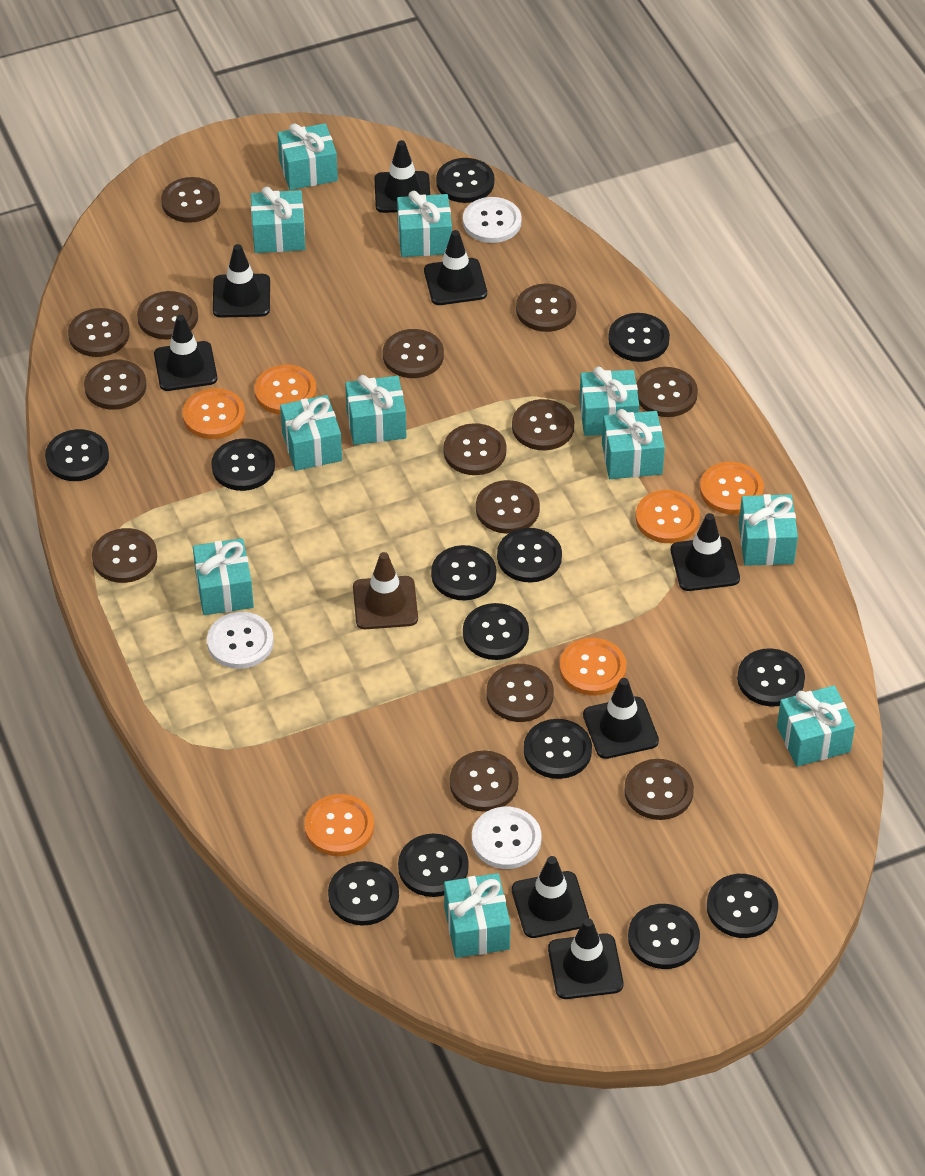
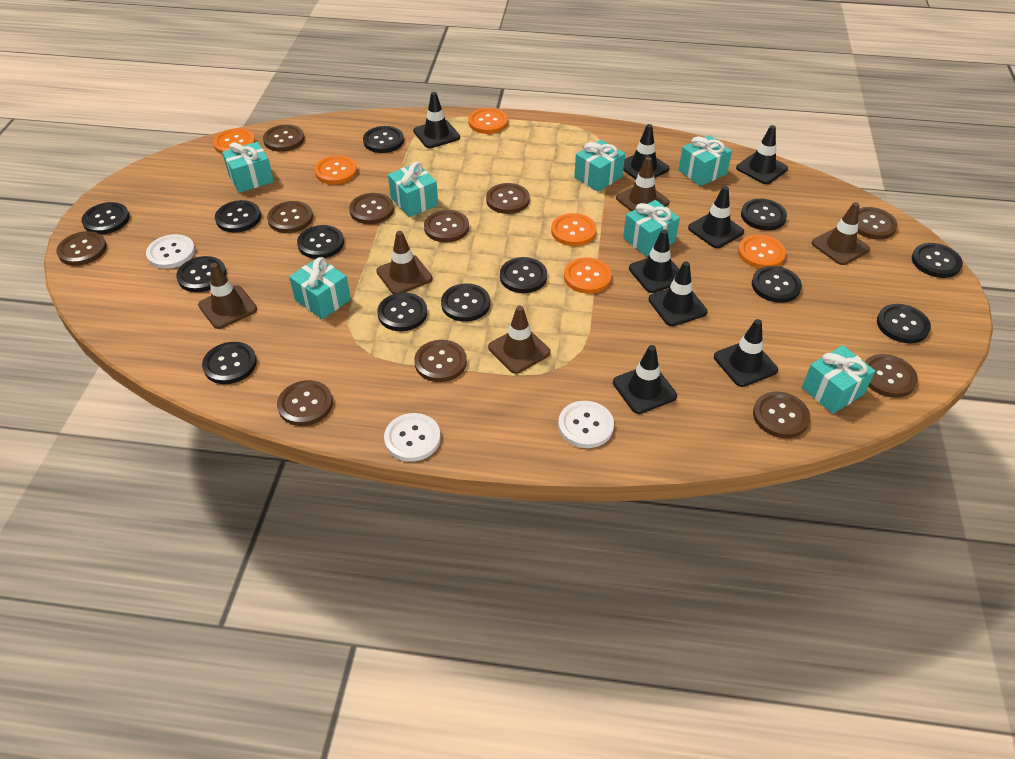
brown button: [68,308,130,357] [84,359,147,410] [92,528,157,583] [137,291,198,340] [161,177,220,223] [383,329,444,378] [444,423,506,475] [450,751,519,812] [476,480,540,534] [487,664,554,722] [512,399,574,450] [516,284,577,332] [624,759,694,820] [636,367,698,417] = 14 -> [56,231,107,266] [263,124,305,152] [267,201,313,233] [277,380,333,426] [349,193,394,224] [414,340,467,382] [424,210,469,242] [486,183,530,214] [753,392,810,438] [857,207,898,240] [865,354,918,398] = 11
brown traffic cone: [353,552,418,629] = 1 -> [198,263,257,329] [376,231,433,294] [488,306,551,374] [616,157,670,211] [812,202,870,265] = 5
turquoise gift: [193,538,254,615] [251,187,305,253] [277,123,338,190] [280,395,342,471] [345,375,406,445] [397,191,452,257] [444,873,510,958] [579,367,639,436] [602,409,665,479] [739,494,798,566] [777,685,855,767] = 11 -> [222,142,274,193] [289,257,351,319] [388,162,438,217] [574,140,625,192] [623,200,680,256] [679,135,732,186] [802,345,875,414] = 7

